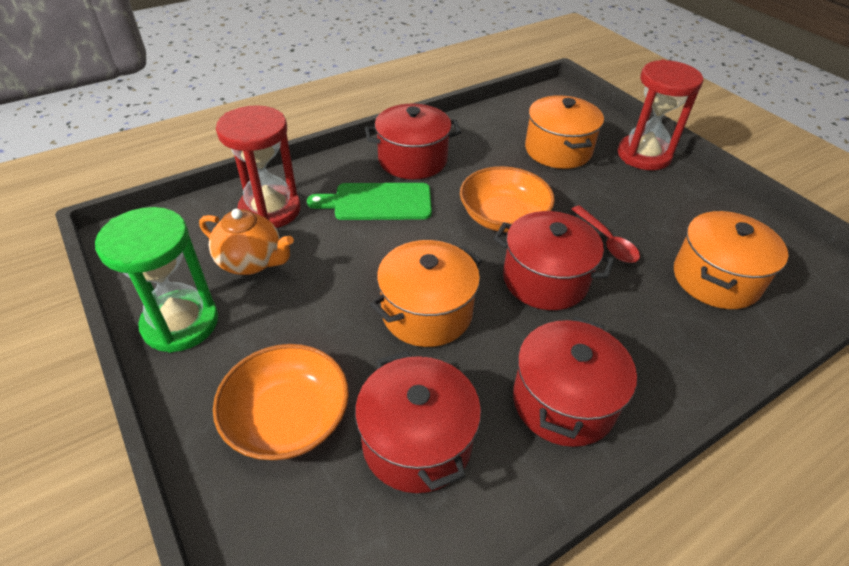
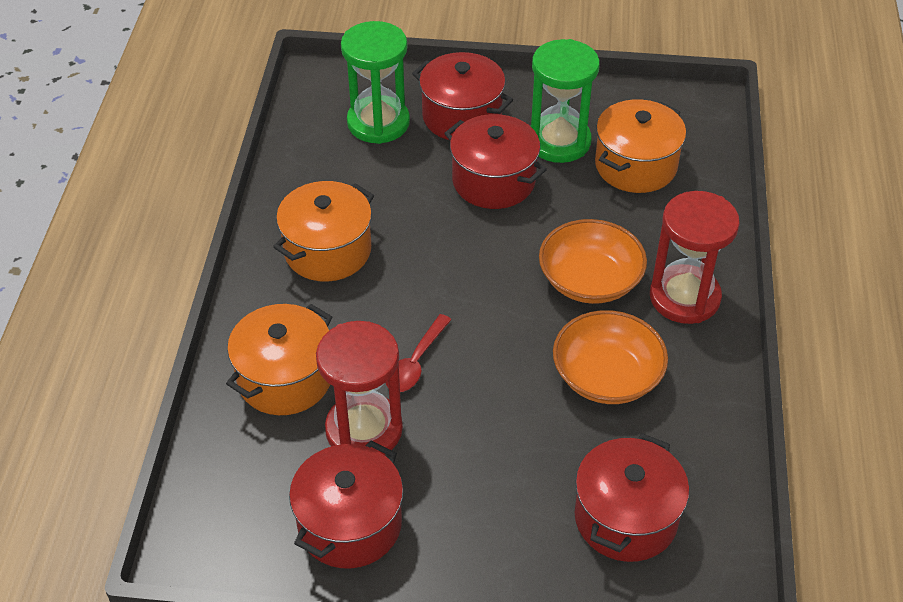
green cutting board: [307,183,432,220] = 1 -> none = 0
green hourglass: [95,207,218,353] = 1 -> [341,21,410,144] [530,39,600,163] = 2
orange teapot: [199,209,294,275] = 1 -> none = 0

